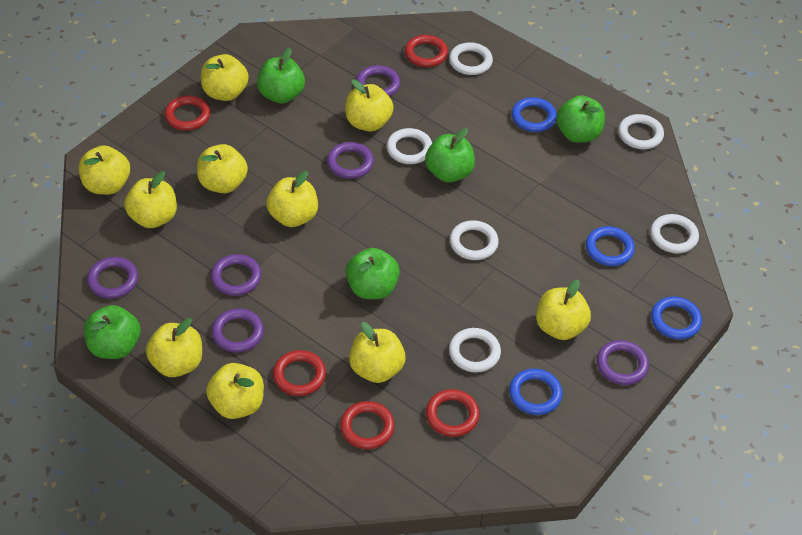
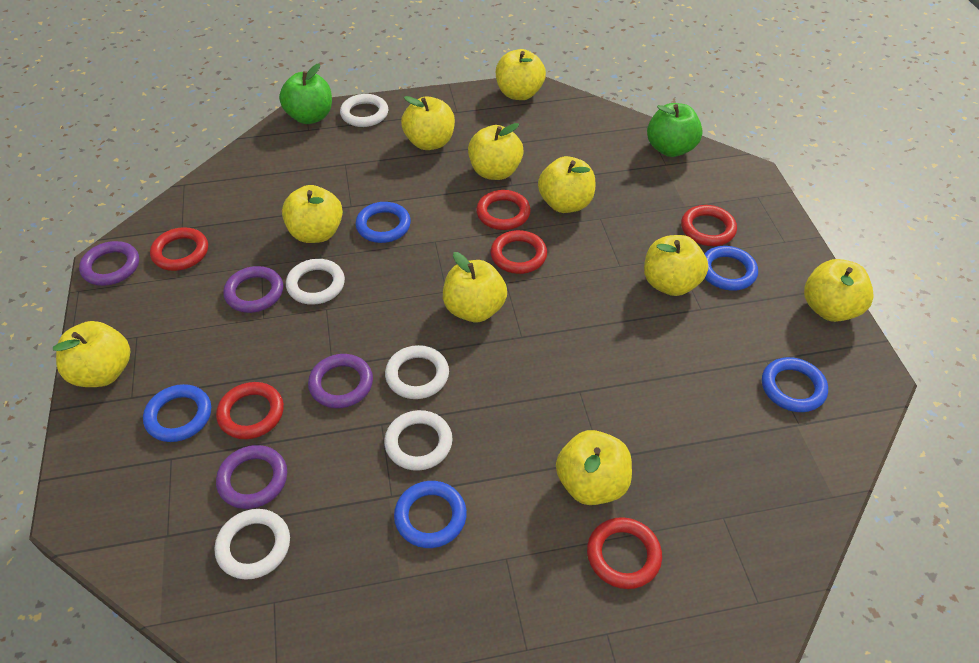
blue ring: [509,369,562,415] [512,97,557,132] [586,226,635,266] [651,296,702,340] = 4 -> [143,384,211,442] [356,202,411,243] [394,481,467,548] [704,246,758,291] [762,357,828,412] = 5
green apple: [84,305,140,359] [257,48,305,103] [346,248,400,299] [425,128,475,183] [556,95,605,143] = 5 -> [279,63,332,124] [647,103,703,157] = 2
purple ring: [87,257,138,299] [211,254,261,296] [212,308,264,353] [327,142,374,179] [356,65,400,97] [597,340,649,385] = 6 -> [79,241,139,286] [216,445,287,509] [223,266,283,313] [308,354,373,408] = 4
red ring: [164,96,210,131] [273,350,326,396] [340,401,395,449] [405,35,448,67] [426,389,480,437] = 5 -> [150,227,208,271] [216,382,284,439] [476,190,531,230] [490,230,547,274] [587,517,662,589] [681,205,737,246] = 6
white ring: [387,128,432,164] [449,42,493,75] [449,328,501,372] [450,220,499,260] [618,114,664,149] [650,214,699,253] = 6 -> [214,509,290,580] [286,259,345,305] [340,94,388,127] [384,410,452,471] [385,345,449,399] = 5

